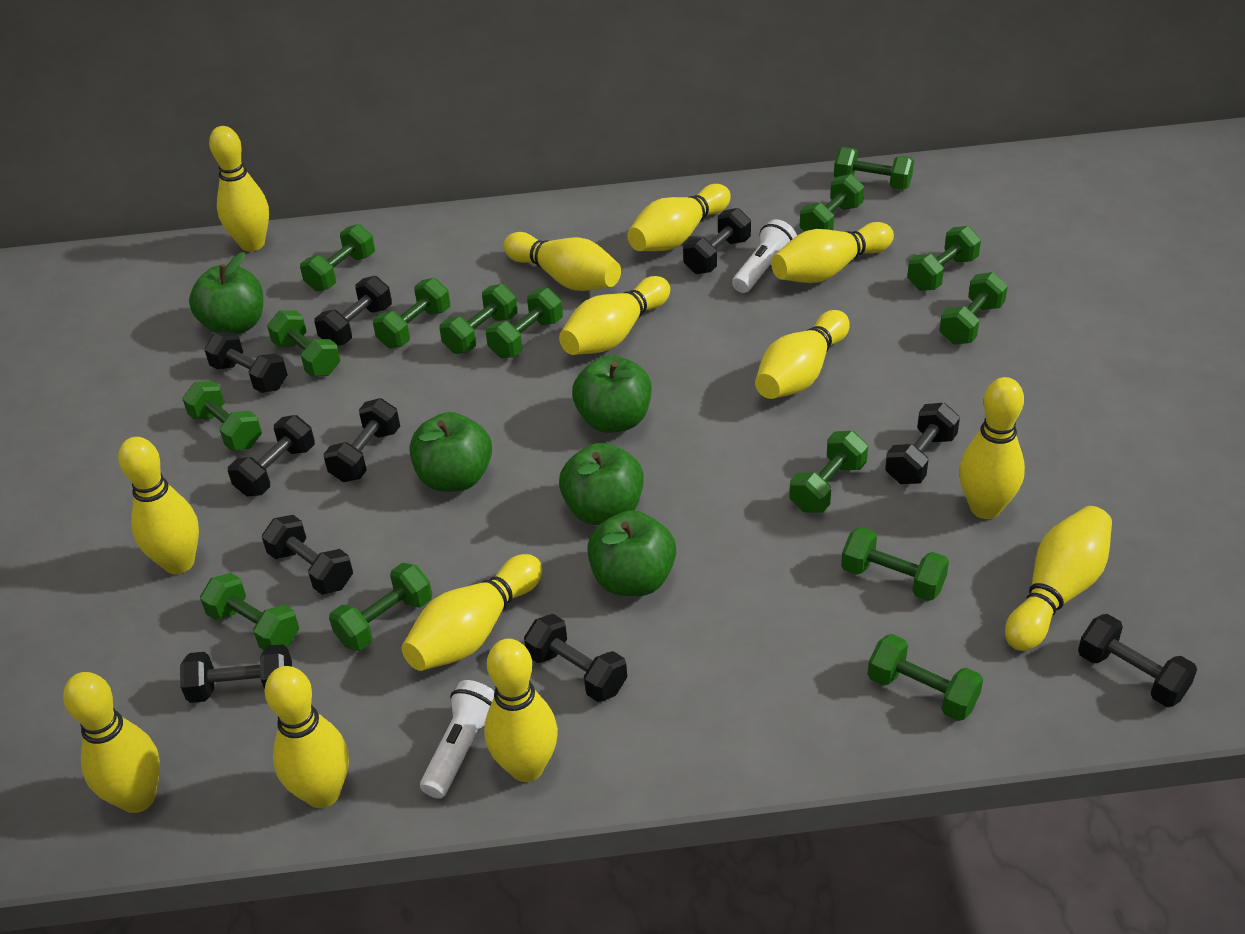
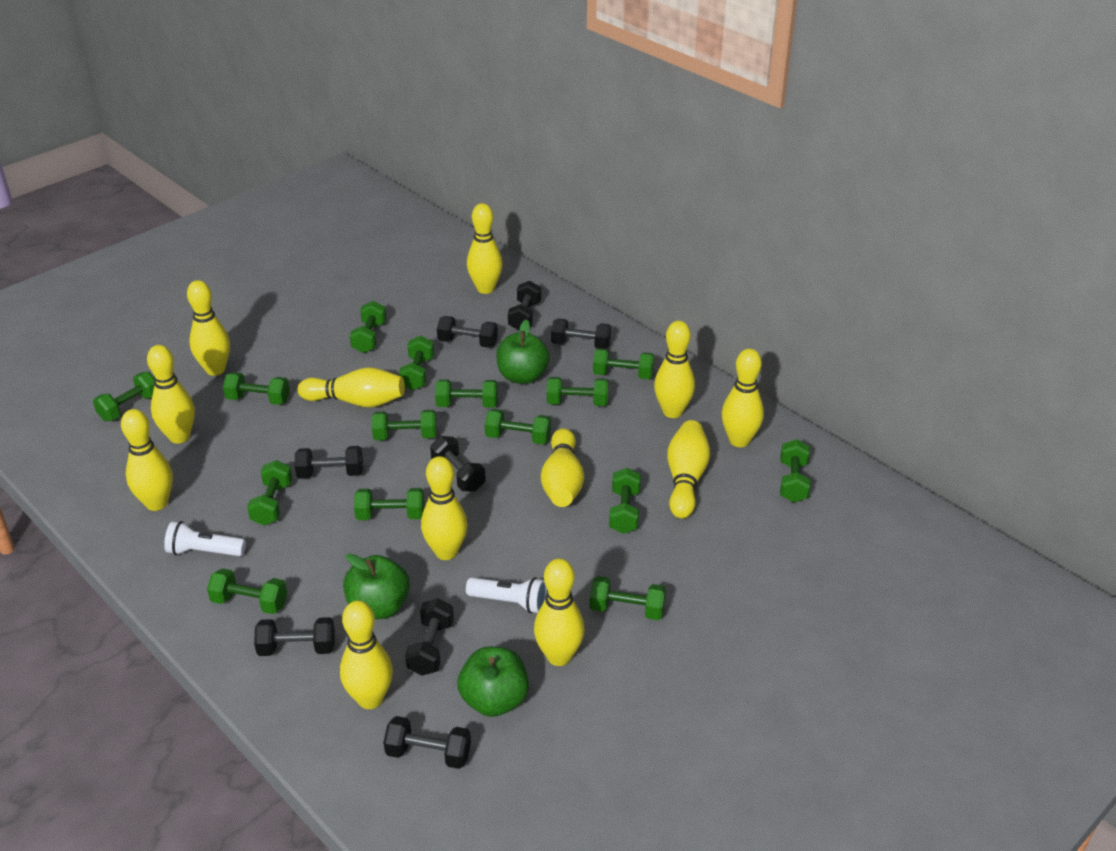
black dumbbell: [180,644,292,703] [204,331,288,393] [228,415,315,497] [262,515,353,595] [314,276,392,346] [323,398,400,482] [524,614,627,702] [683,208,751,274] [885,403,960,484] [1078,614,1197,707] = 10 -> [254,617,335,656] [295,446,363,479] [383,716,471,769] [405,598,454,675] [430,436,486,492] [437,316,498,348] [508,281,541,330] [551,318,611,349] = 8
green apple: [189,252,263,335] [410,412,492,492] [559,443,644,525] [572,355,652,433] [587,510,676,596] = 5 -> [343,554,410,619] [457,647,529,717] [496,319,550,384] = 3
yellow bowling pin: [63,672,160,813] [118,437,199,574] [209,126,269,252] [264,666,349,808] [402,554,542,671] [484,639,558,782] [503,232,621,291] [559,276,670,355] [627,184,731,251] [755,310,850,399] [771,222,894,283] [959,377,1025,519] [1005,506,1112,651] = 13 -> [121,409,173,511] [147,345,195,444] [187,280,230,376] [298,367,405,407] [340,600,393,709] [421,456,467,560] [467,203,503,294] [534,558,585,666] [541,428,584,507] [654,321,695,418] [667,420,710,519] [722,348,764,447] = 12

